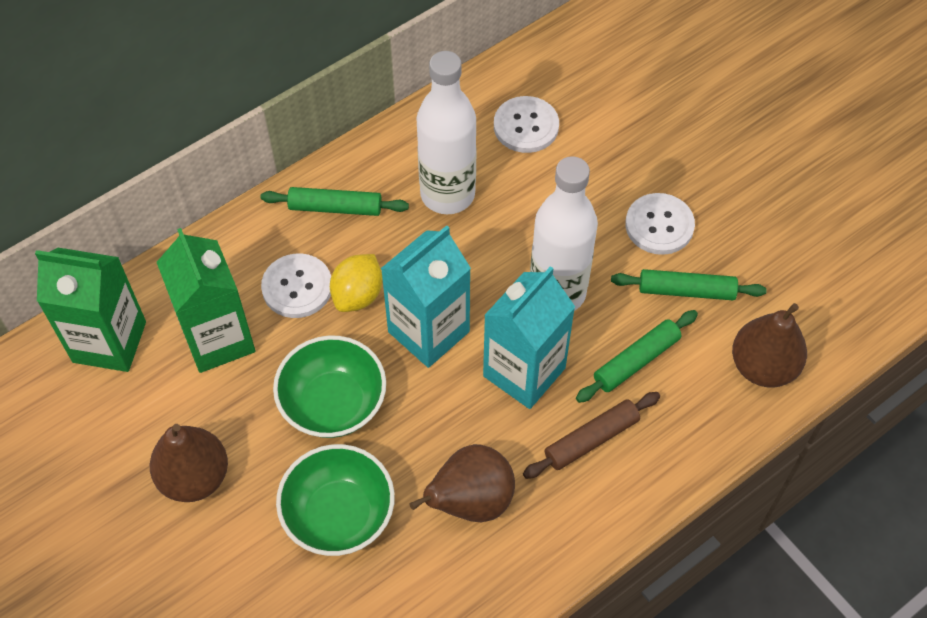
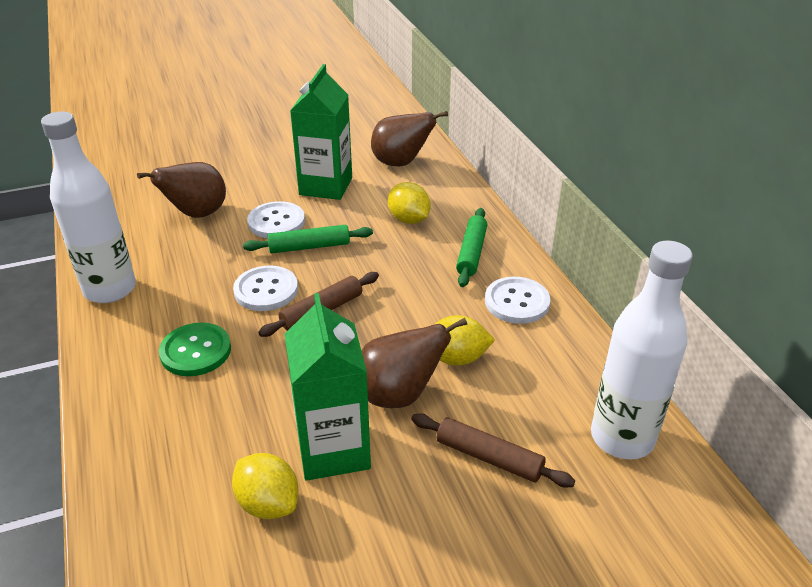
brown rolling pin: [523,392,660,479] = 1 -> [258,272,379,337] [411,413,575,487] = 2
green bowl: [273,335,386,438] [276,444,395,556] = 2 -> none = 0
green button: none = 0 -> [159,322,231,376] = 1
green rolling pin: [261,187,409,216] [576,310,698,403] [611,269,767,300] = 3 -> [243,225,373,253] [456,208,487,287] = 2
turquoise carton: [381,225,471,368] [483,266,575,409] = 2 -> none = 0
yellow lemon: [330,254,382,312] = 1 -> [232,453,299,519] [388,182,431,224] [434,315,495,366] = 3

